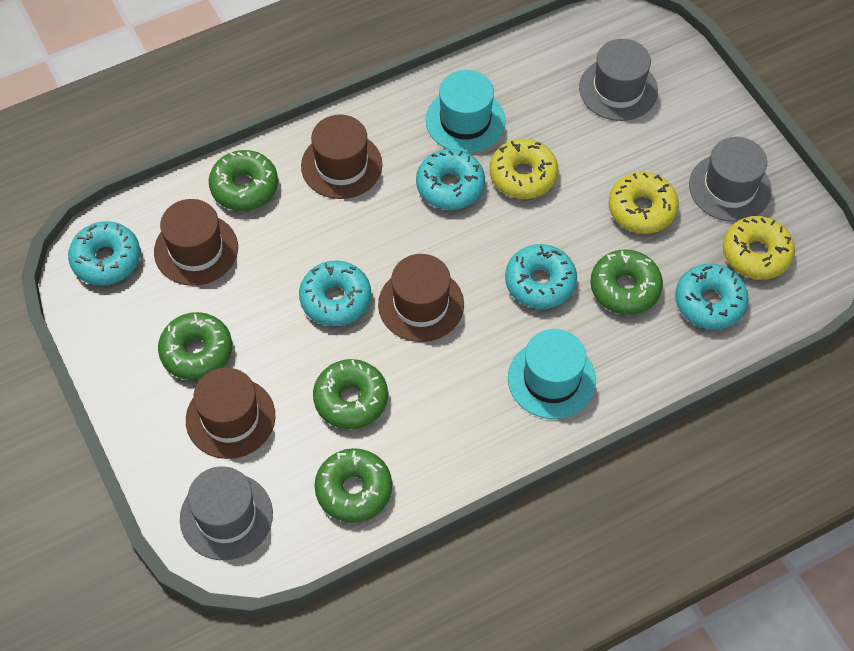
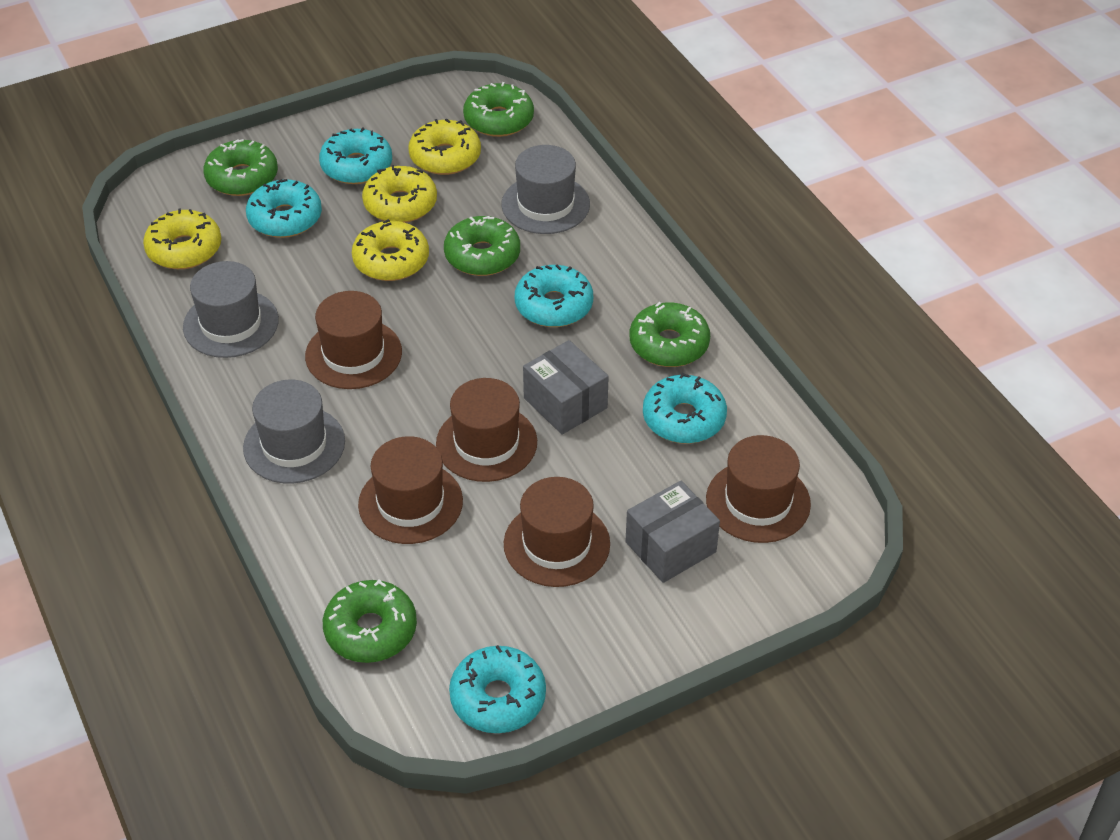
brown hat: [154,199,238,286] [186,367,275,459] [301,115,382,199] [378,254,464,342] = 4 -> [305,291,402,389] [358,436,463,544] [436,378,537,482] [504,477,610,587] [706,435,811,543] = 5
grey box: none = 0 -> [523,340,609,435] [625,481,720,583] = 2
turquoise hat: [426,70,506,153] [508,329,596,419] = 2 -> none = 0
yellow donut: [490,139,558,199] [608,172,679,234] [723,216,795,280] = 3 -> [143,208,221,269] [352,219,429,281] [362,165,437,223] [408,118,481,175] = 4

